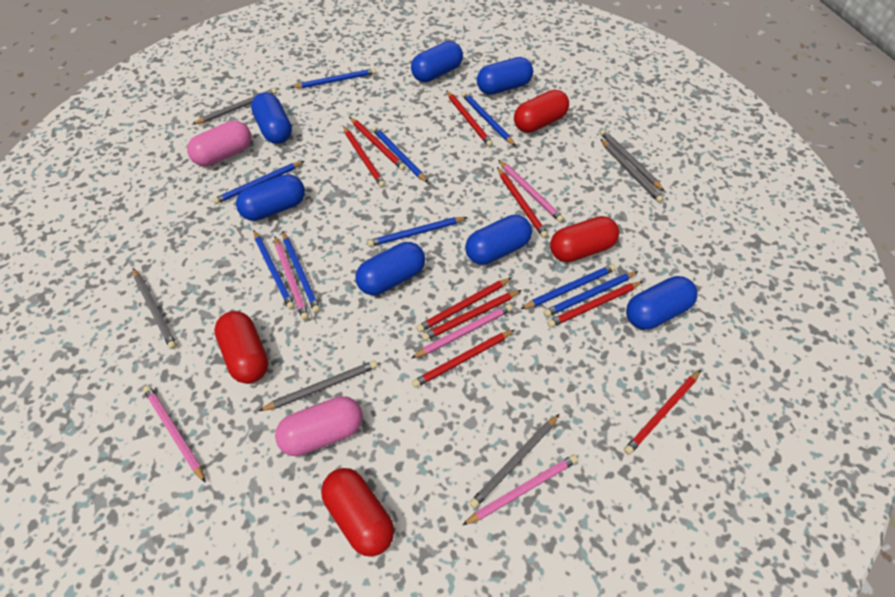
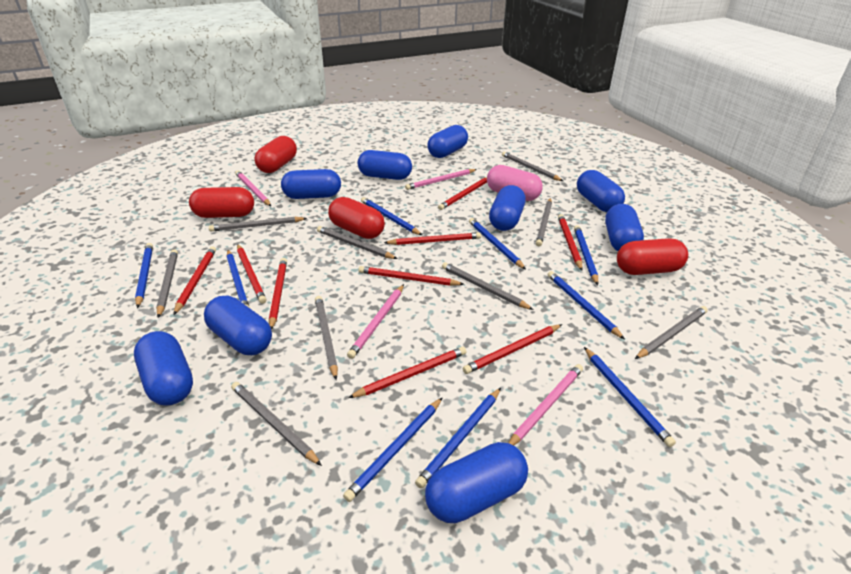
blue capsule: [236,174,305,221] [251,92,292,144] [355,242,425,295] [411,41,463,82] [465,215,532,265] [477,57,533,95] [626,276,697,330] = 7 -> [134,331,193,406] [204,296,272,355] [281,169,341,199] [357,150,412,180] [425,442,528,523] [427,125,468,158] [489,185,526,231] [577,170,625,212] [605,204,644,251] = 9
grey pencil: [133,268,177,349] [192,88,277,125] [259,360,378,411] [469,414,559,508] [600,129,664,191] [601,139,664,203] = 6 -> [156,250,178,318] [209,217,307,232] [231,382,322,466] [315,296,338,380] [317,226,398,259] [442,262,534,310] [502,152,563,181] [536,198,552,246] [635,306,708,359] = 9
pink capsule: [187,120,252,167] [275,396,363,456] = 2 -> [487,165,543,201] = 1
pink pencil: [143,385,206,483] [274,236,309,320] [412,304,513,358] [462,455,578,525] [499,160,564,223] = 5 -> [235,171,271,206] [347,284,404,359] [405,169,477,190] [509,364,583,446] = 4

